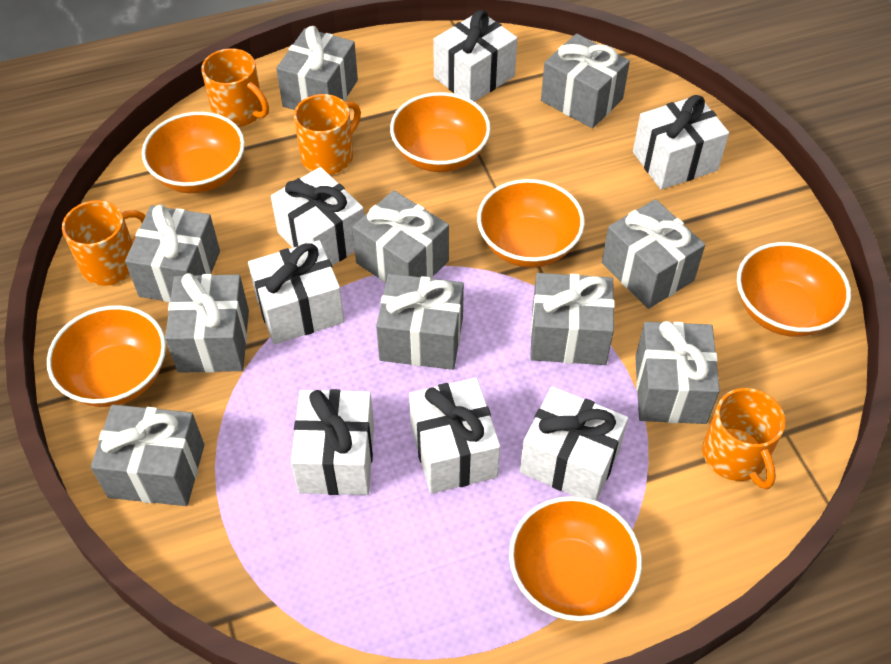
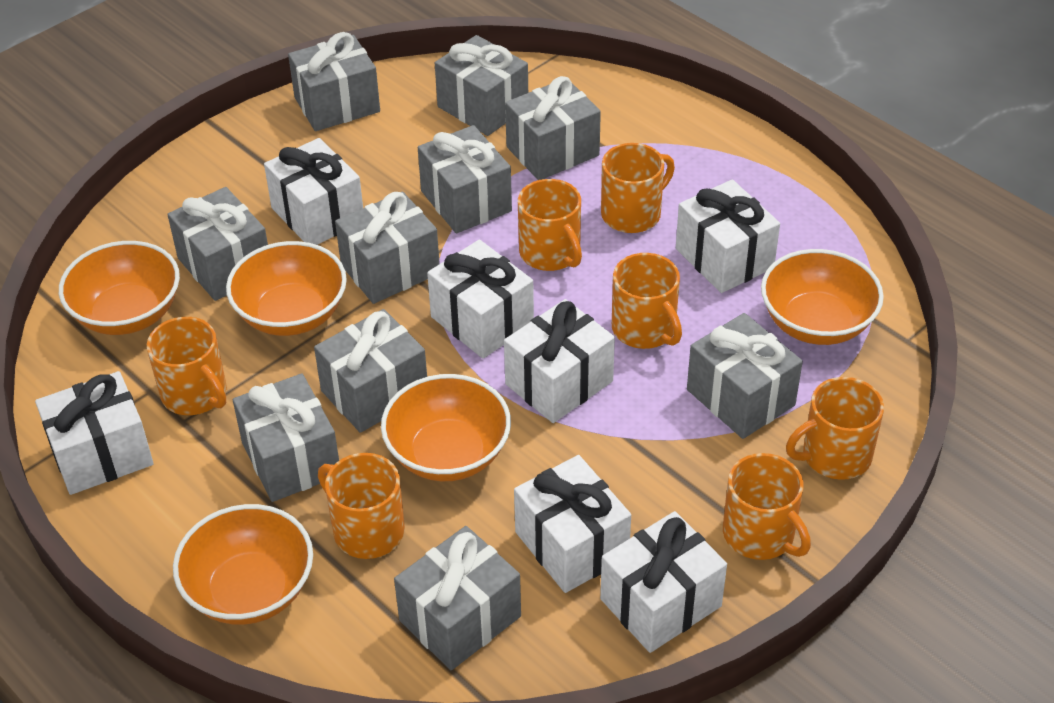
orange bowl: [47,305,166,407] [142,112,245,193] [390,92,491,172] [477,179,585,267] [509,496,642,621] [737,242,851,337] = 6 -> [59,241,180,335] [173,504,313,625] [226,241,347,336] [381,374,511,481] [761,249,884,345] = 5
orange mug: [62,200,145,286] [201,48,269,127] [294,94,361,175] [702,388,785,489] = 4 -> [147,317,227,415] [318,453,405,559] [518,179,582,271] [601,143,675,233] [612,253,682,349] [723,453,811,560] [786,377,884,480] = 7

